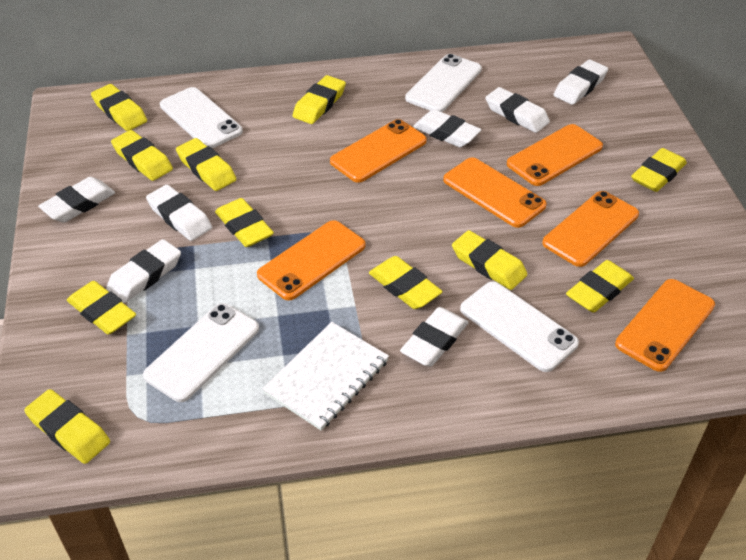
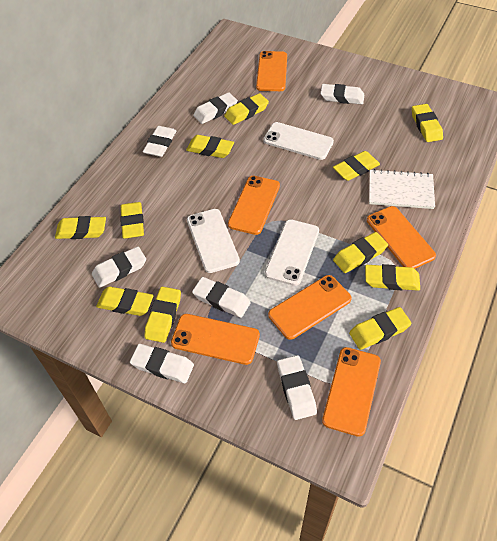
white phone: [143,303,259,402] [160,87,243,148] [405,54,482,112] [460,281,579,372] = 4 -> [187,209,240,273] [263,122,334,160] [265,219,319,286] = 3

